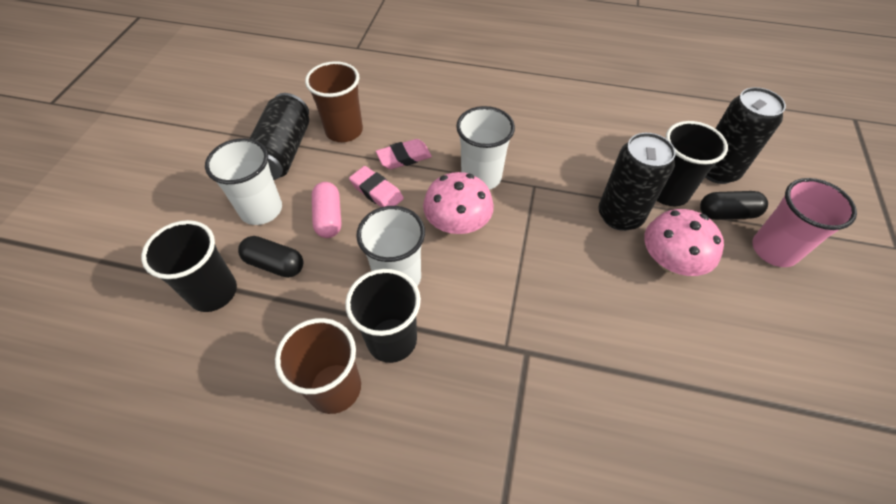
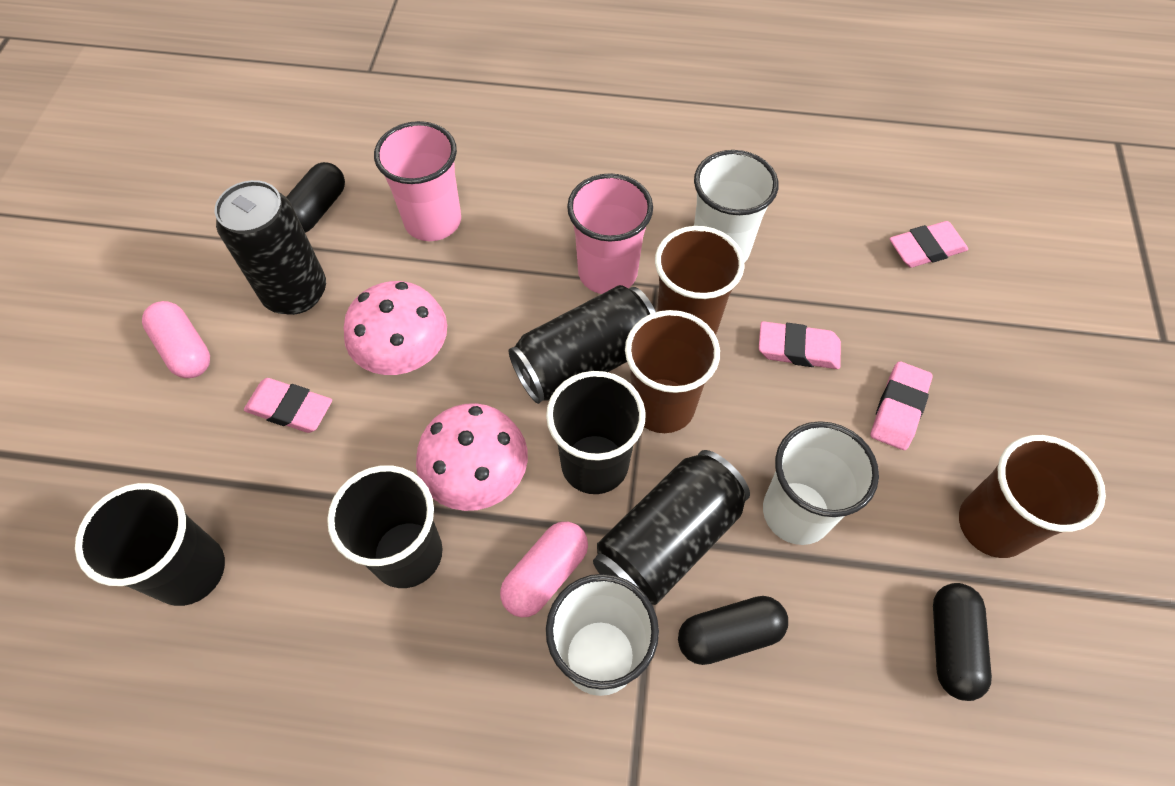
black capsule: [238,236,304,278] [700,191,768,220] = 2 -> [287,162,345,233] [678,596,788,665] [933,583,992,701] = 3
brown cup: [275,318,361,414] [305,61,363,142] = 2 -> [625,310,720,433] [655,226,745,335] [959,435,1106,558] = 3
pink capsule: [312,182,341,238] = 1 -> [142,301,210,378] [500,522,588,618] = 2
pink cup: [752,178,857,267] = 1 -> [374,121,461,241] [567,173,653,294] = 2
pink eraser: [349,166,404,207] [376,139,432,169] = 2 -> [244,378,332,433] [759,321,841,369] [870,361,933,450] [890,221,968,268] = 4

